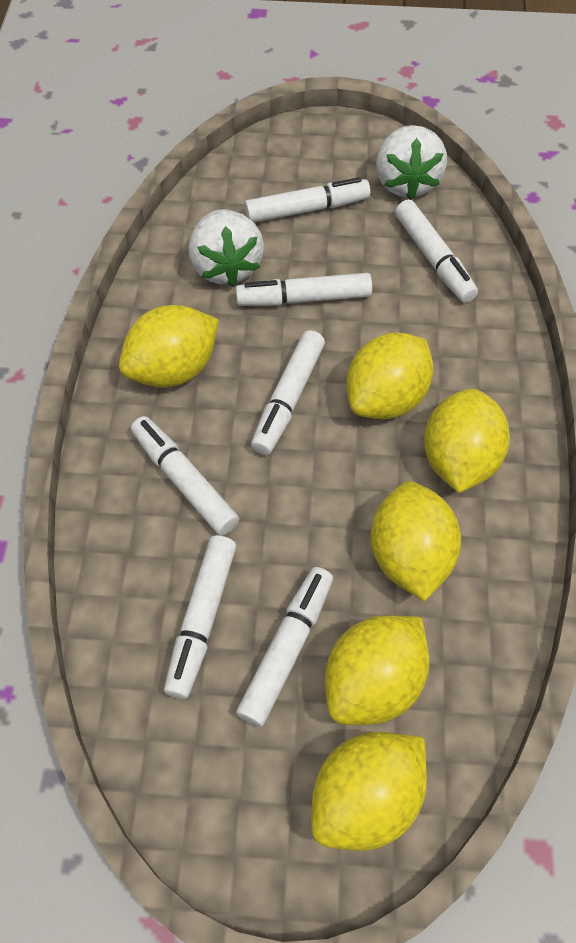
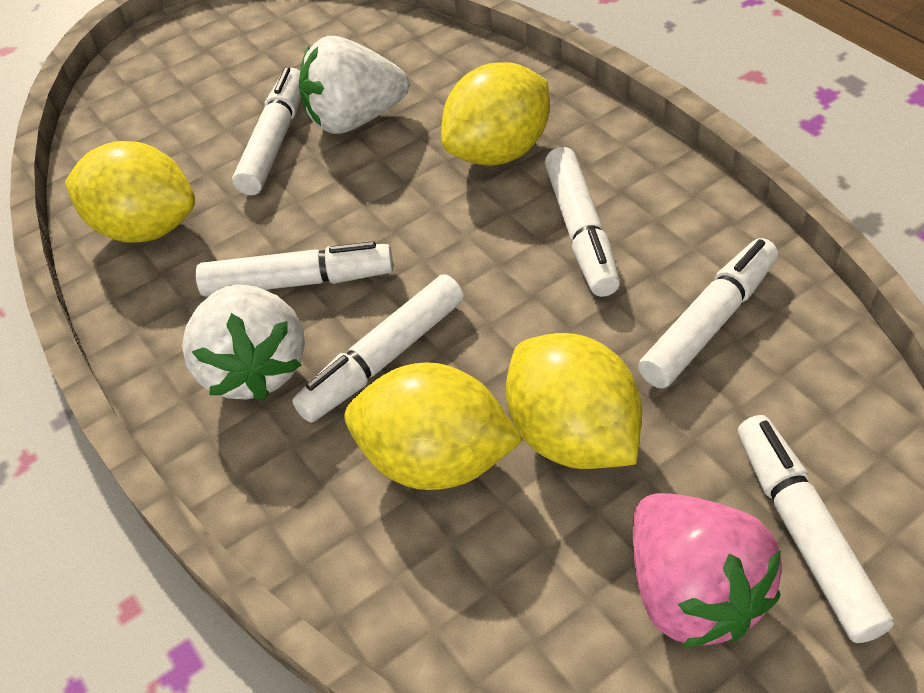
pink strawberry: none = 0 -> [633,493,782,647] = 1
white marker: [131,416,239,536] [164,535,236,699] [235,273,372,306] [236,567,333,727] [244,177,371,223] [251,330,325,455] [395,199,478,303] = 7 -> [196,241,393,297] [232,67,301,195] [292,275,464,423] [545,147,620,297] [638,238,778,388] [738,415,894,643] = 6
yellow lemon: [119,305,219,388] [311,732,427,851] [325,615,430,725] [347,333,433,419] [370,481,461,601] [424,389,510,493] = 6 -> [65,141,195,243] [345,362,523,490] [441,62,549,166] [506,333,642,469] = 4

